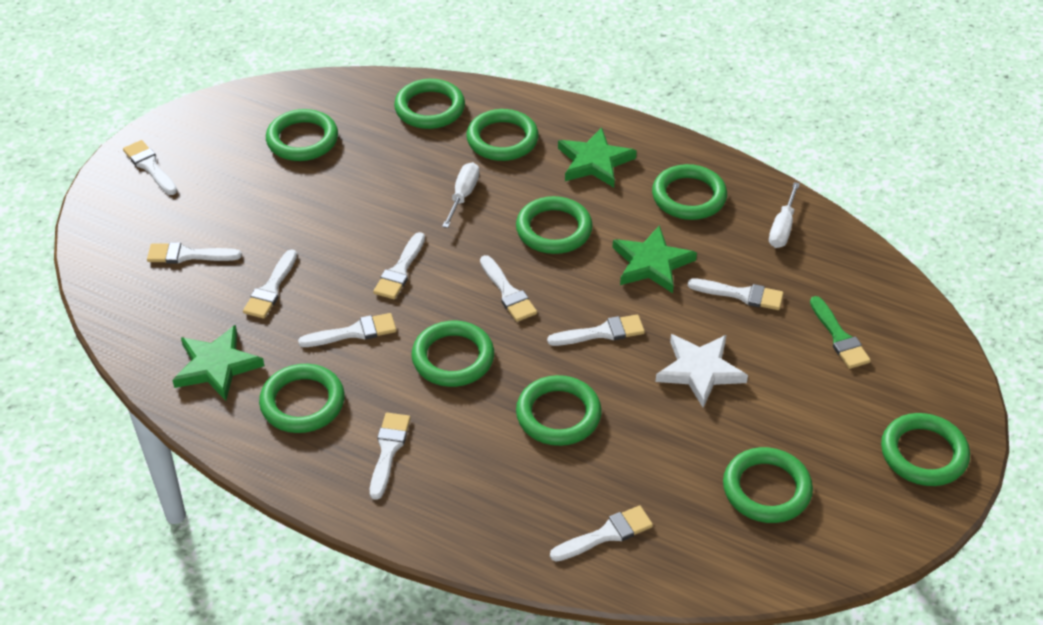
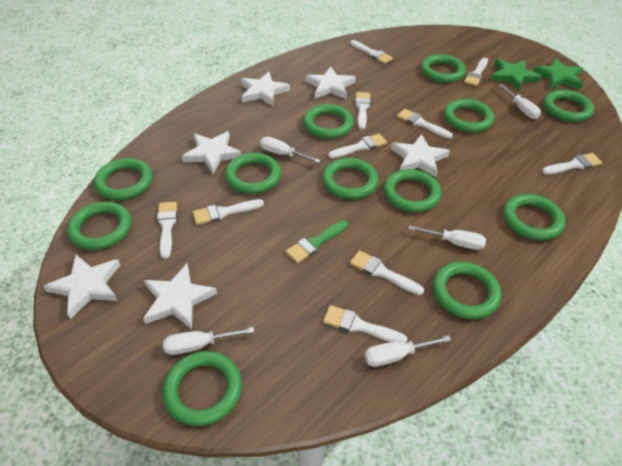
green ring: [259,364,345,433] [266,109,338,161] [394,79,465,129] [411,321,494,387] [466,109,539,161] [516,196,593,254] [516,375,602,446] [652,164,727,220] [723,447,813,523] [881,413,970,486] = 10 -> [67,202,132,250] [94,158,153,200] [163,351,242,426] [225,153,281,194] [303,104,354,139] [322,158,379,199] [384,169,441,212] [421,54,466,83] [433,262,501,319] [444,99,494,132] [503,194,565,240] [543,90,594,122] = 12
green star: [172,325,264,401] [558,127,637,187] [613,225,697,293] = 3 -> [490,59,542,91] [533,58,583,90] = 2
white screwdriver: [442,162,480,228] [769,182,800,248] = 2 -> [163,327,254,355] [260,137,320,163] [364,335,451,367] [408,225,486,250] [499,84,541,119] = 5
white star: [655,334,748,408] = 1 -> [44,255,120,319] [143,264,217,329] [182,131,242,174] [240,72,290,106] [305,66,356,99] [391,134,450,177] = 6

